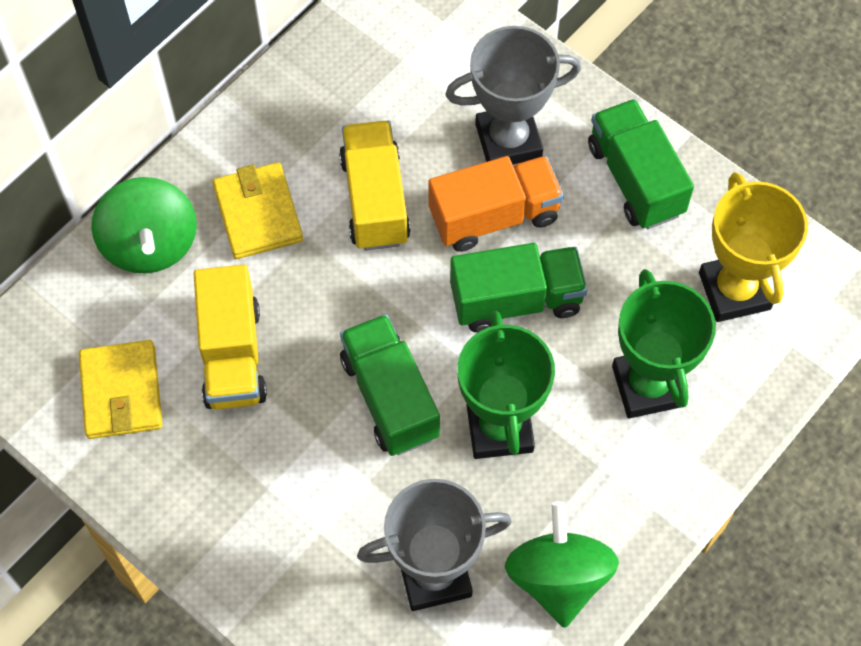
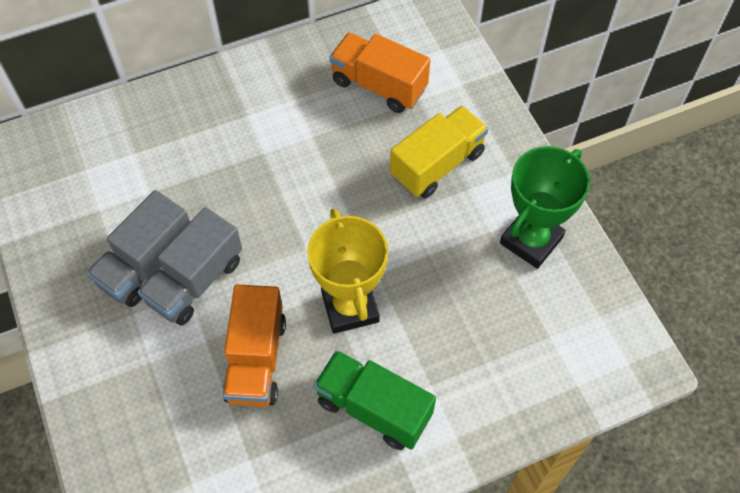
green spinning top: [91,177,197,274] [505,501,619,628] = 2 -> none = 0
green trophy: [457,311,555,459] [612,269,716,419] = 2 -> [500,146,590,269] = 1
green truck: [340,314,440,456] [450,243,588,333] [588,99,694,229] = 3 -> [314,350,436,450] = 1
grey trophy: [357,479,512,611] [445,26,581,164] = 2 -> none = 0
grey truck: none = 0 -> [87,190,190,307] [137,207,242,326] = 2
orange truck: [429,156,564,252] = 1 -> [223,284,286,407] [330,33,430,113] = 2
yellow truck: [194,265,267,409] [339,121,411,251] = 2 -> [390,106,488,198] = 1
yellow wallet: [79,340,162,439] [213,162,303,259] = 2 -> none = 0

